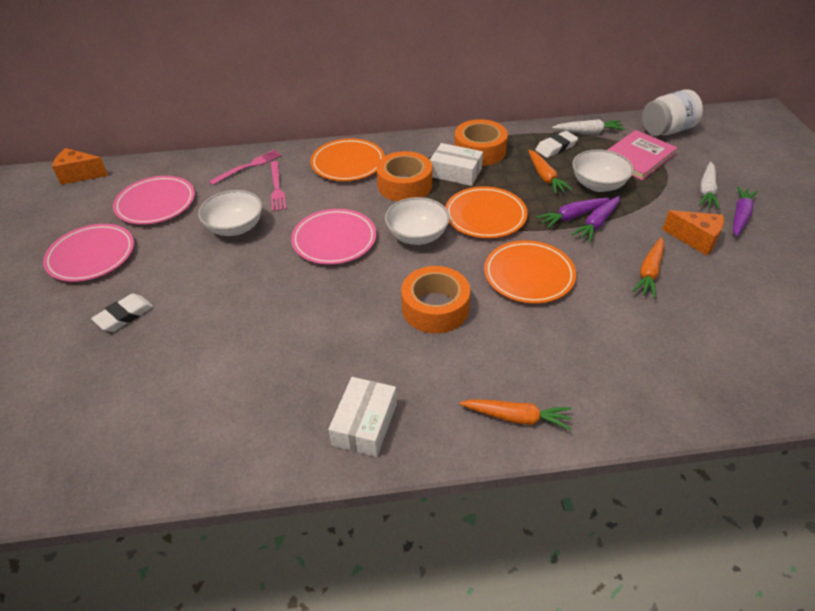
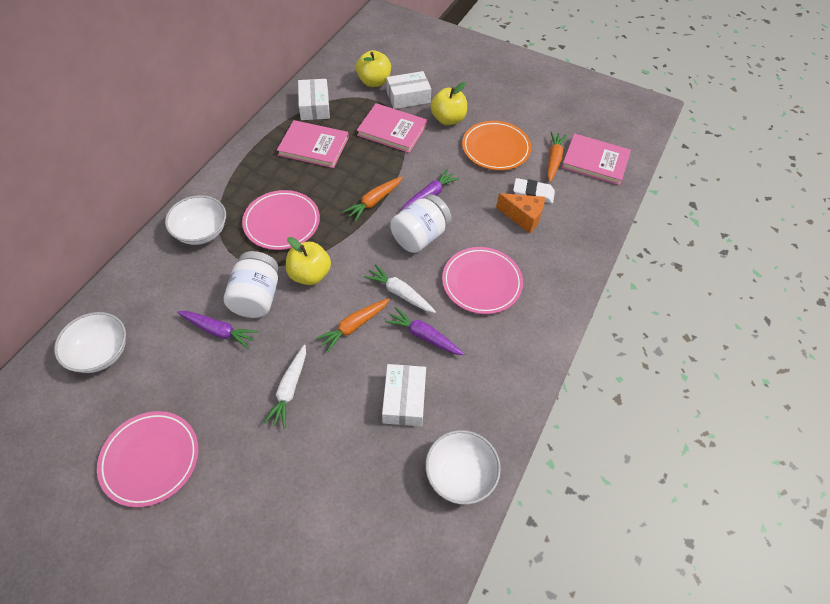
orange cheese: [52,148,108,185] [662,210,724,256] = 2 -> [496,193,545,234] = 1
orange plate: [310,138,385,181] [445,186,528,238] [484,240,576,304] = 3 -> [462,121,531,170] = 1
orange tape: [376,151,432,201] [401,266,470,333] [454,119,508,166] = 3 -> none = 0
pink book: [608,130,678,180] = 1 -> [277,120,349,168] [357,103,427,153] [561,133,631,185] = 3
pink fork: [208,150,282,185] [271,161,286,211] = 2 -> none = 0
white box: [328,377,397,457] [430,143,483,186] = 2 -> [298,79,330,120] [382,364,426,426] [386,71,431,109] = 3
white eraser: [91,294,153,332] [535,131,578,158] = 2 -> [513,178,555,203] = 1
white jar: [642,89,703,136] = 1 -> [224,251,278,318] [390,194,452,253] = 2
yellow apple: none = 0 -> [286,237,331,285] [356,50,391,87] [431,82,467,125] = 3

